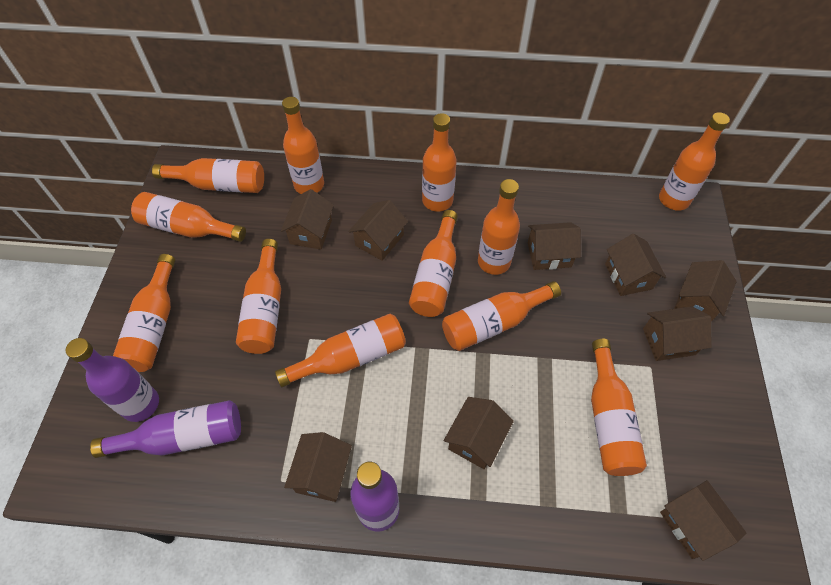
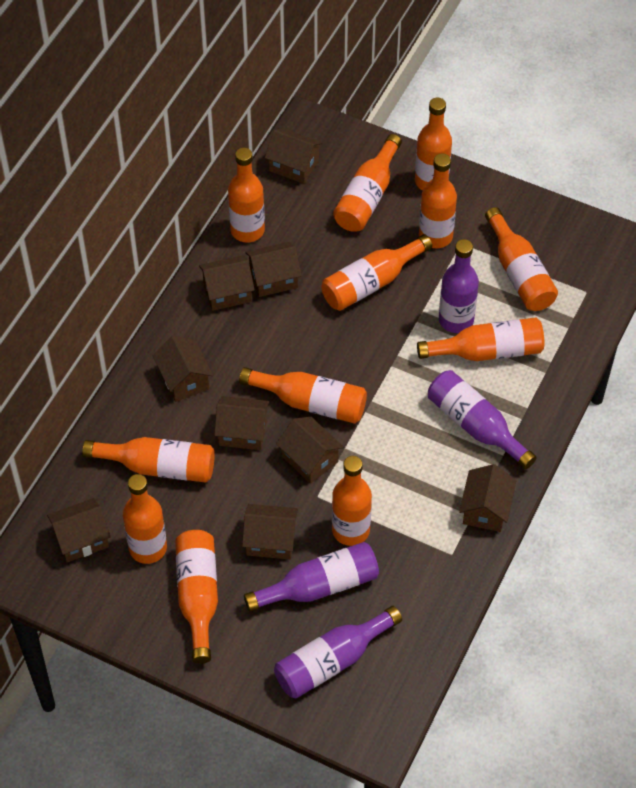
purple bottle: [66,338,159,422] [90,400,241,458] [350,462,399,532] = 3 -> [244,542,379,612] [274,606,402,699] [428,370,537,469] [439,239,479,333] = 4

